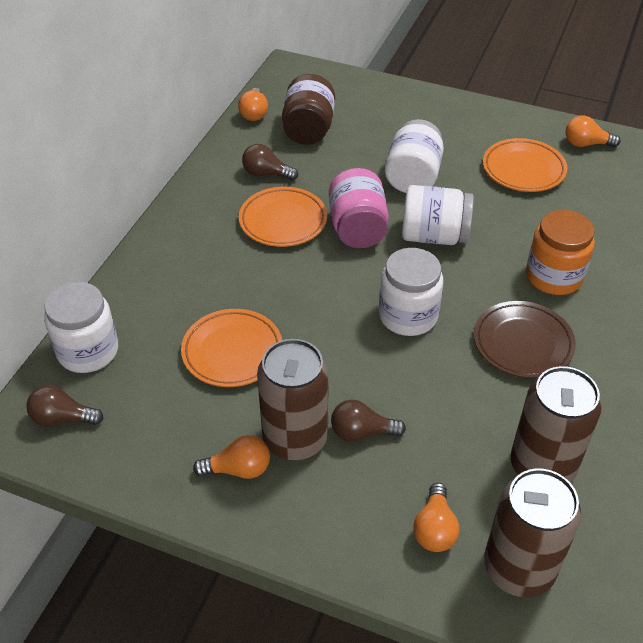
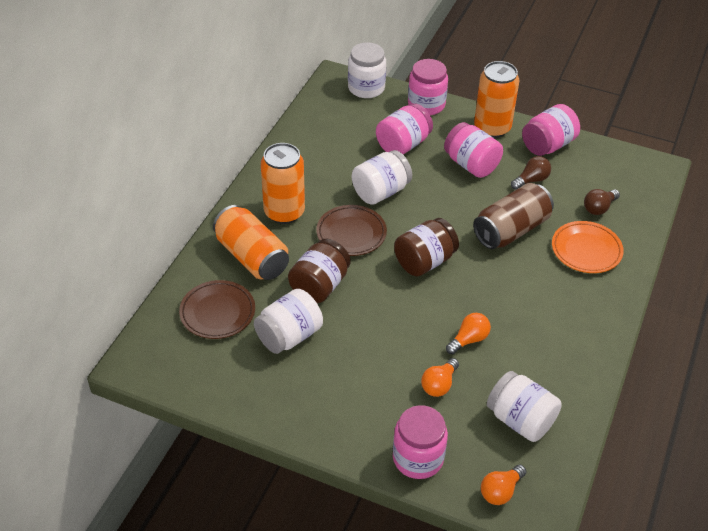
brown can: [257,339,329,461] [484,468,581,597] [510,366,602,483] = 3 -> [473,183,554,249] = 1
brown jar: [282,74,335,145] = 1 -> [288,239,351,303] [394,218,459,276] = 2
brown light bulb: [26,385,104,426] [242,144,298,180] [331,400,406,442] = 3 -> [511,156,551,190] [584,189,620,215] = 2
brown plate: [474,301,576,378] = 1 -> [179,280,255,339] [316,205,387,256] = 2
orange can: none = 0 -> [213,205,289,280] [261,143,305,224] [474,61,519,138] = 3
orange jar: [526,210,595,295] = 1 -> none = 0
orange light bulb: [193,435,270,479] [238,88,268,121] [413,483,459,552] [566,115,621,147] = 4 -> [421,358,459,397] [446,313,491,354] [481,465,526,505] = 3
orange plate: [181,309,282,387] [239,187,327,247] [483,138,567,192] = 3 -> [552,221,624,273] = 1
pink jar: [329,168,389,248] = 1 -> [376,104,433,155] [393,405,448,479] [408,59,448,115] [444,122,503,178] [522,104,580,156] = 5

